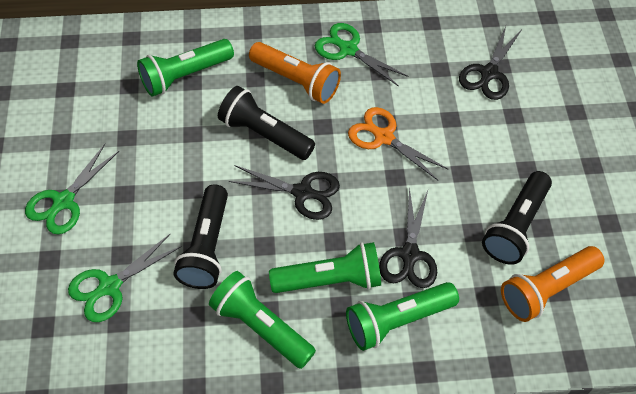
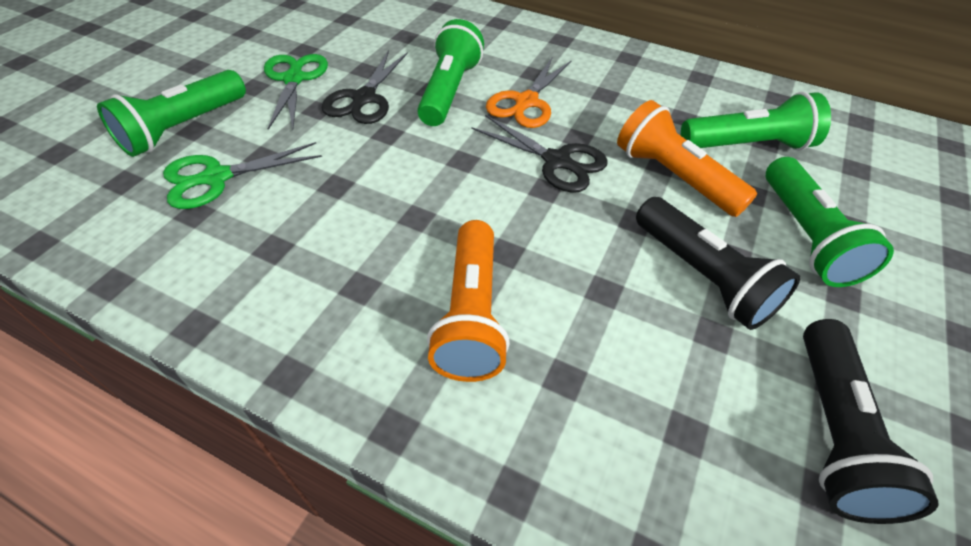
black flashlight: [174,184,228,289] [218,86,315,160] [482,171,552,265] = 3 -> [636,197,800,330] [803,319,939,524] = 2
black scissors: [229,165,340,220] [379,187,437,288] [459,26,521,100] = 3 -> [322,50,408,124] [471,115,608,193] = 2
green scissors: [25,144,119,234] [68,234,182,322] [315,23,409,87] = 3 -> [163,142,322,209] [264,54,328,130] = 2

